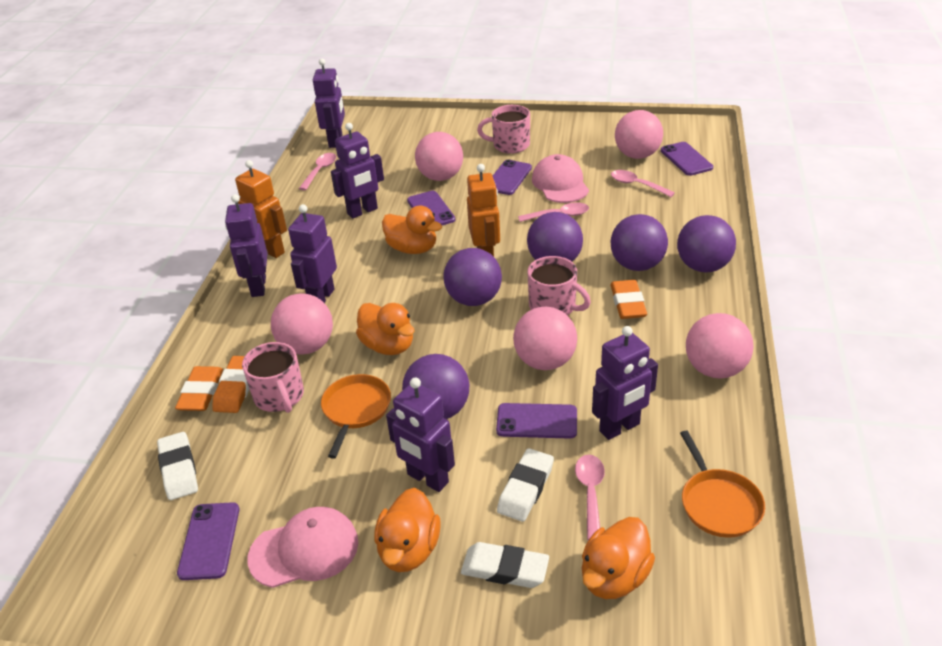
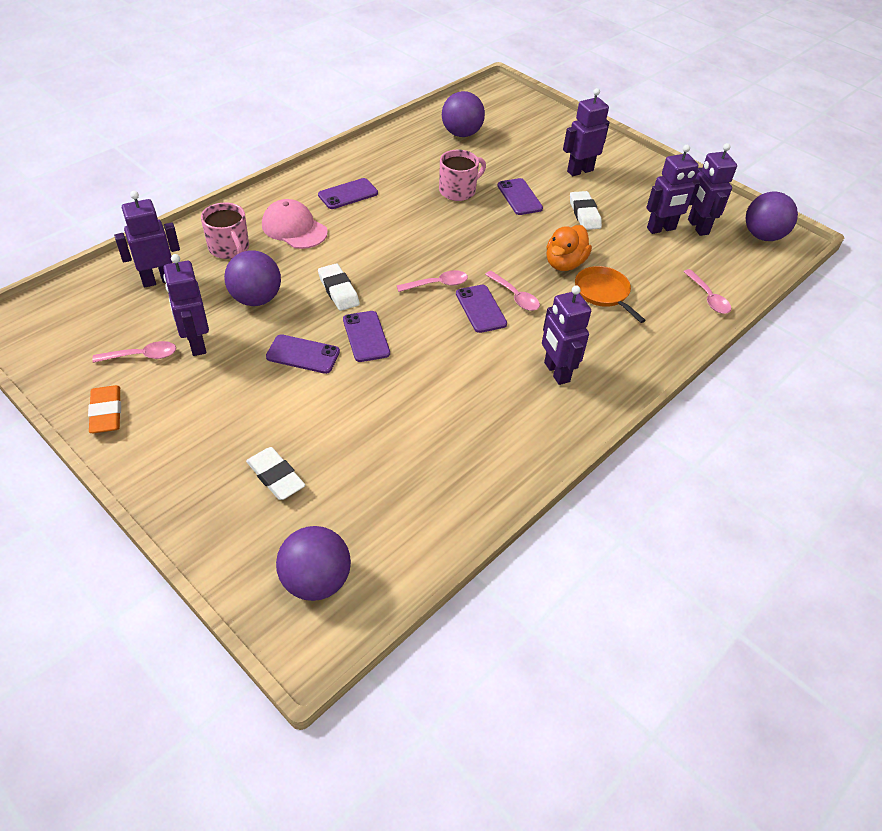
orange duck: [356,303,415,355] [374,488,441,572] [382,206,442,254] [582,517,655,599] = 4 -> [546,225,592,271] = 1
orange eraser: [175,366,223,411] [213,356,249,413] [611,280,647,319] = 3 -> [88,385,121,433] = 1
orange pan: [321,374,391,459] [680,431,765,538] = 2 -> [575,266,646,323] = 1
orange robot: [235,160,287,258] [467,164,500,257] = 2 -> none = 0
pink ball: [271,293,333,355] [415,132,463,181] [513,307,577,370] [615,110,663,159] [686,313,754,379] = 5 -> none = 0
pink cap: [247,507,358,588] [532,154,589,203] = 2 -> [262,199,328,249] = 1
pink mug: [242,342,304,413] [477,105,530,154] [528,256,591,315] = 3 -> [201,202,249,259] [439,150,486,201] = 2
purple ball: [402,354,469,419] [443,248,502,306] [527,212,583,261] [611,214,668,271] [677,215,736,272] = 5 -> [224,250,281,306] [276,526,351,601] [442,91,485,137] [746,192,798,241] = 4

